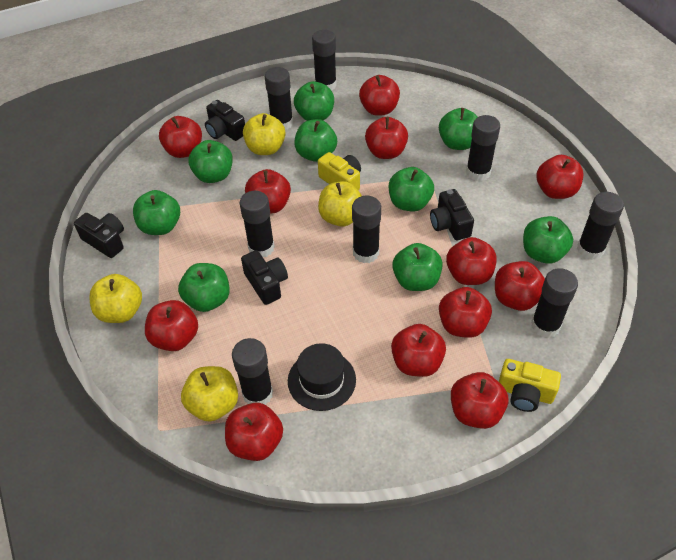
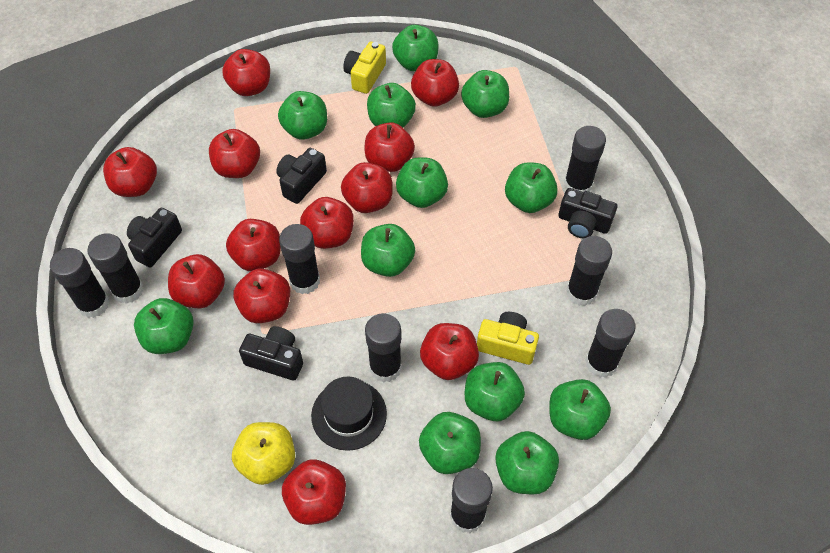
green apple: [133,190,180,235] [178,263,230,312] [188,140,233,183] [294,81,334,121] [294,119,337,162] [389,167,434,212] [392,243,443,291] [439,108,478,150] [523,216,573,264] = 9 -> [134,298,194,354] [278,91,327,140] [361,224,415,277] [367,83,416,128] [392,25,439,71] [396,157,448,208] [419,412,481,474] [461,70,509,118] [465,362,525,421] [495,431,559,494] [505,162,558,213] [549,379,611,440] = 12
yellow apple: [89,274,142,323] [181,366,238,422] [243,113,286,155] [318,181,362,227] = 4 -> [232,422,295,485] = 1

